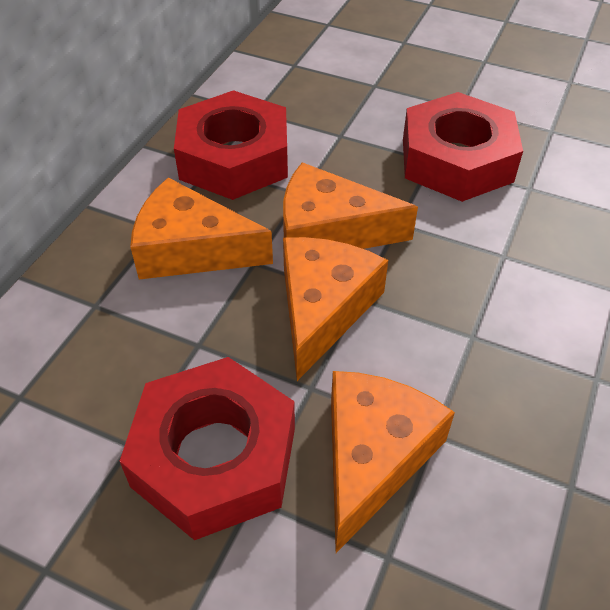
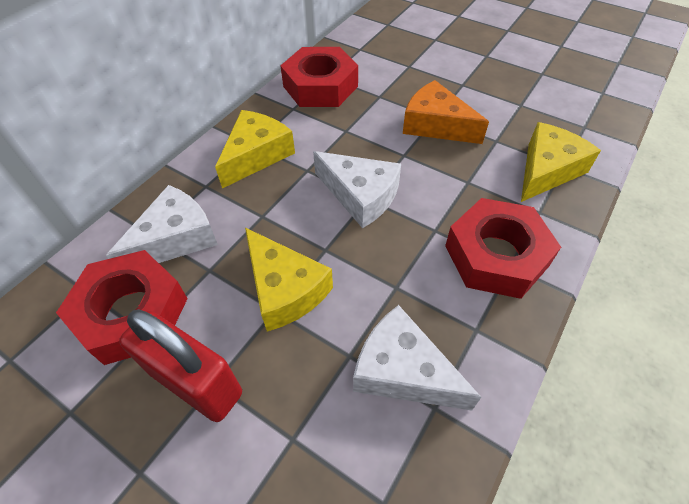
orange cheese: [130,178,273,279] [283,162,418,249] [283,237,388,381] [331,371,455,553] = 4 -> [403,80,489,144] = 1
red padlock: none = 0 -> [119,309,242,422] = 1
white cheese: none = 0 -> [106,185,218,263] [313,151,401,228] [353,305,481,411] = 3
yellow cheese: none = 0 -> [215,110,295,188] [245,228,333,331] [521,122,601,202] = 3

